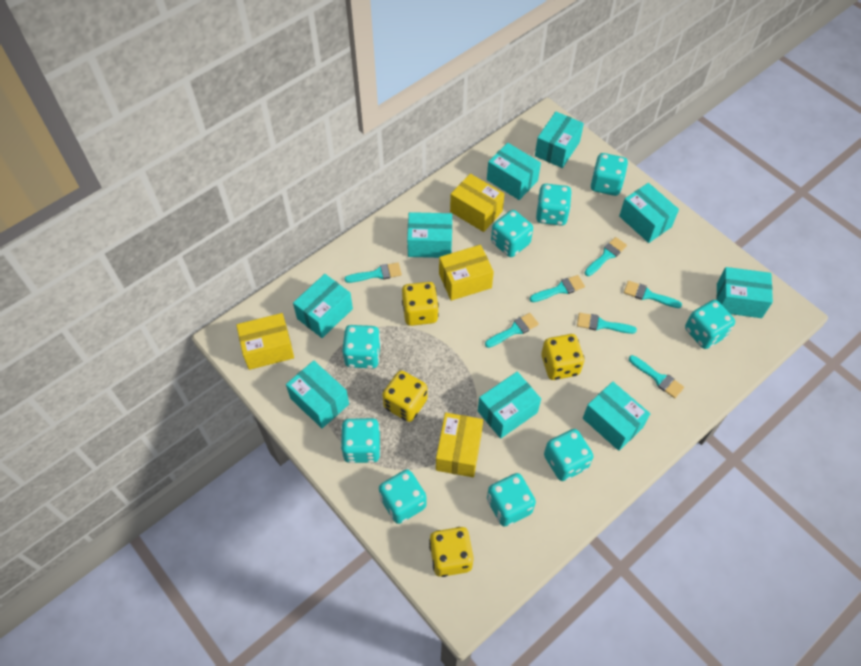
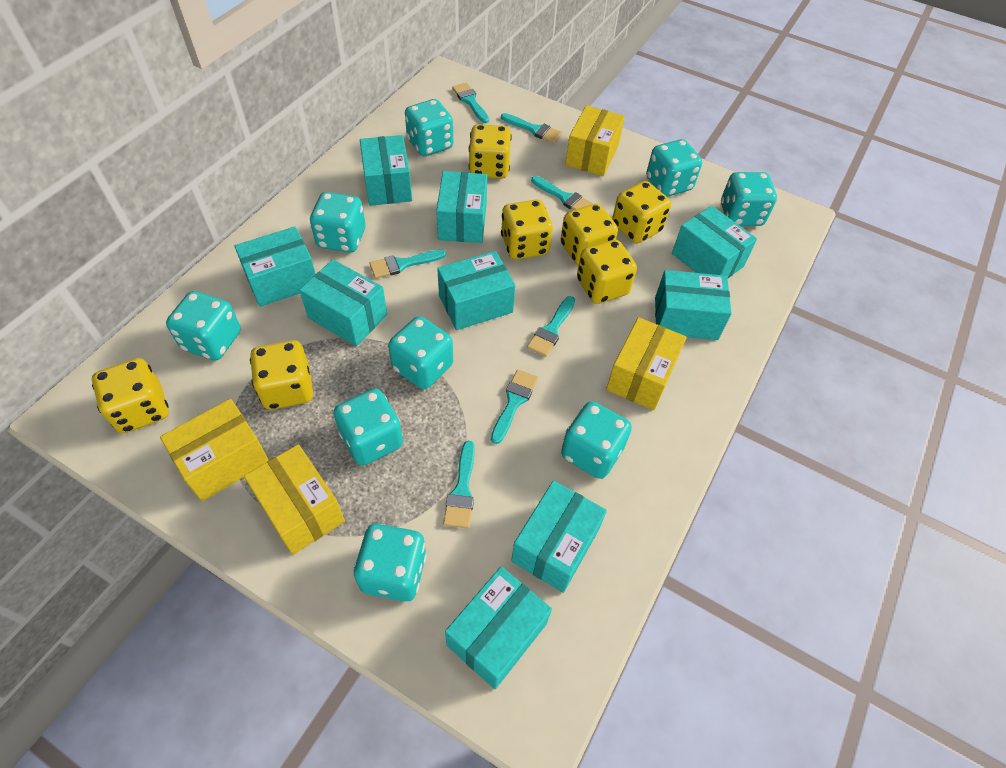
yellow dice: [382,371,427,422] [402,282,439,326] [429,527,474,577] [541,334,585,380] = 4 -> [92,358,169,433] [250,340,313,410] [469,124,512,179] [501,199,553,260] [561,204,618,266] [577,240,637,304] [612,181,671,244] = 7

